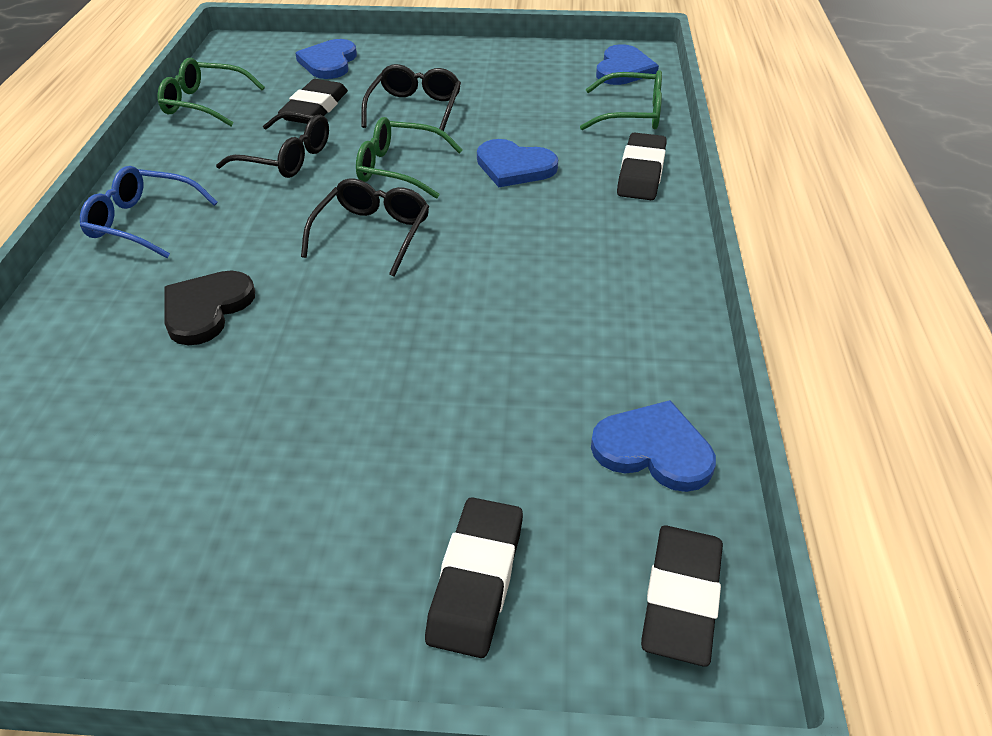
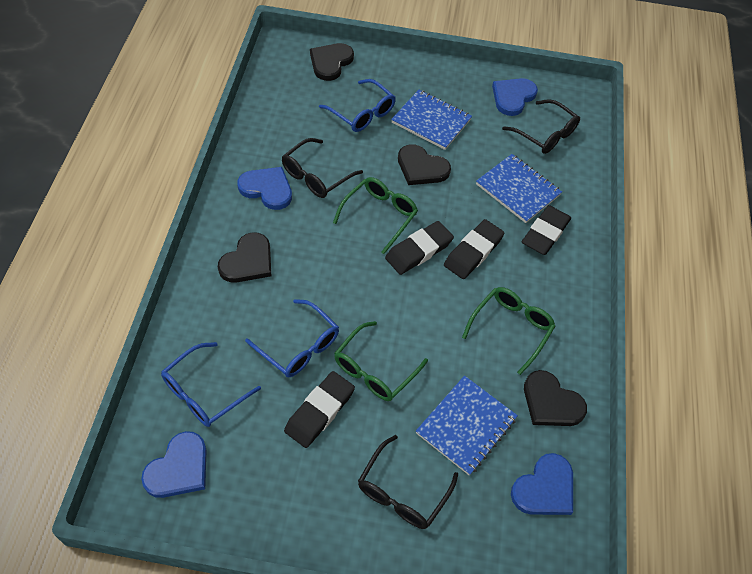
black heart: [164,271,255,345] = 1 -> [218,232,271,283] [310,43,354,81] [398,144,451,185] [524,370,587,426] = 4
blue glasses: [80,166,218,258] = 1 -> [161,342,261,427] [245,299,339,377] [319,79,396,132] = 3
blue notebook: none = 0 -> [391,90,472,150] [416,376,518,475] [476,154,562,223] = 3

